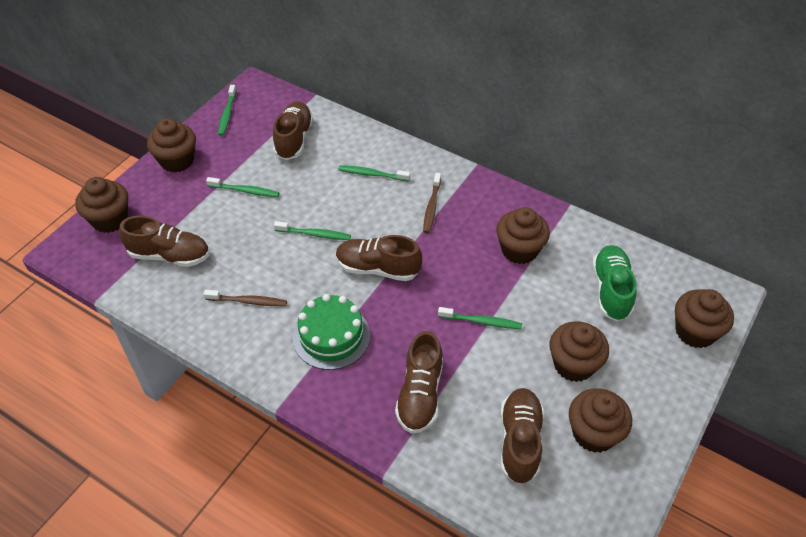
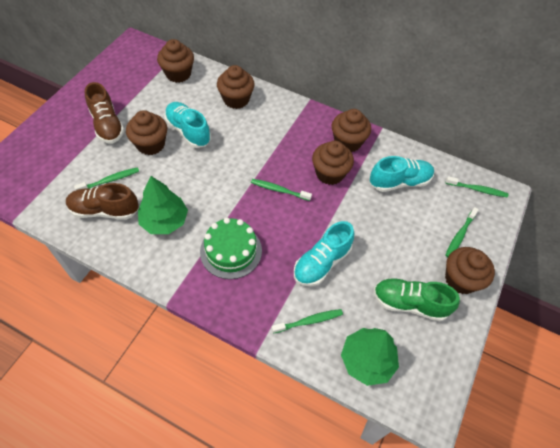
brown shoe: [119,216,209,267] [273,101,314,160] [336,235,422,281] [395,331,443,434] [500,388,544,485] = 5 -> [66,183,139,220] [85,82,124,143] = 2
brown toothbrush: [204,290,287,306] [423,173,441,233] = 2 -> none = 0
green tree: none = 0 -> [138,176,188,234] [341,328,399,386] = 2
turquoise shoe: none = 0 -> [165,102,211,148] [294,221,354,286] [370,156,434,192] = 3

